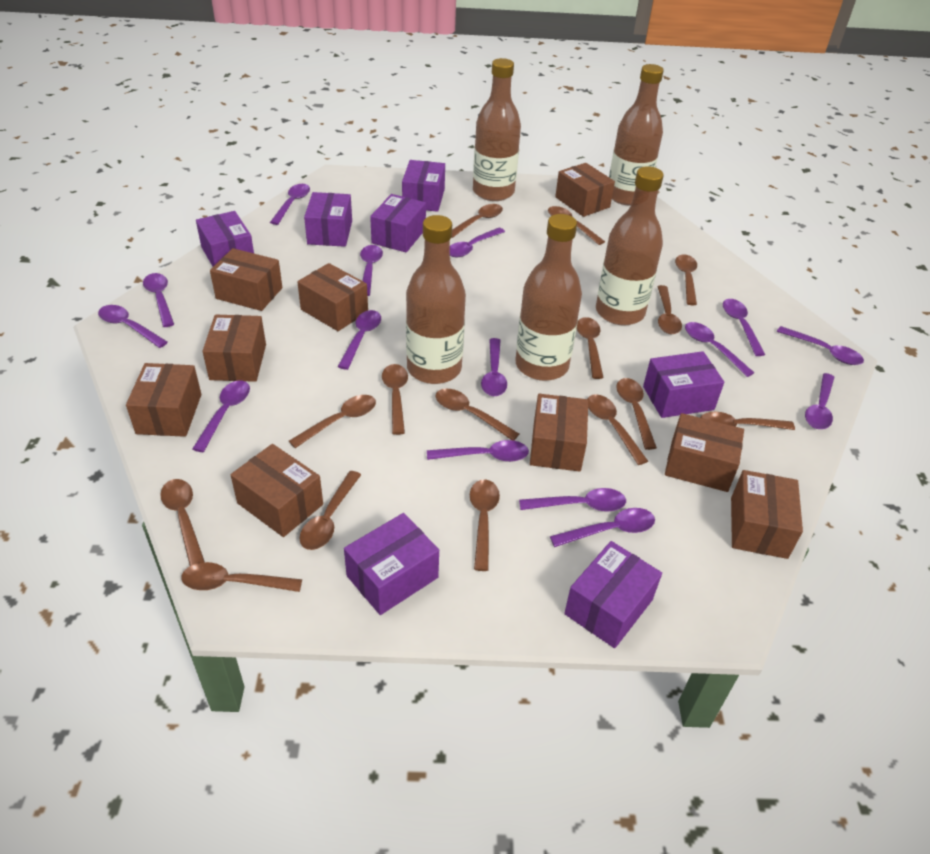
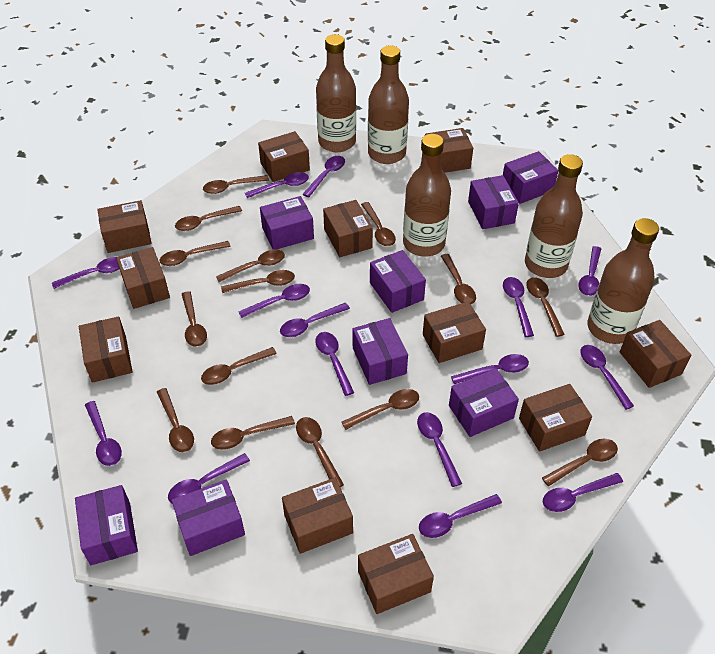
brown box: [126,363,201,437] [202,315,266,382] [210,248,283,311] [231,444,323,537] [297,263,368,331] [530,394,588,472] [555,163,615,217] [665,413,744,492] [731,470,803,559] = 9 -> [79,316,133,383] [97,200,152,253] [116,247,170,309] [258,131,310,182] [282,478,353,554] [323,200,373,257] [358,534,434,614] [423,302,486,363] [425,128,473,173] [519,384,592,452] [620,320,691,388] = 11
purple box: [196,211,254,267] [304,192,352,247] [344,513,439,615] [370,194,426,252] [402,160,445,212] [564,541,662,648] [643,351,724,418] = 7 -> [75,485,138,565] [171,479,245,556] [260,196,314,250] [352,318,408,385] [370,250,426,313] [449,368,519,437] [468,175,519,229] [503,151,558,204] = 8

